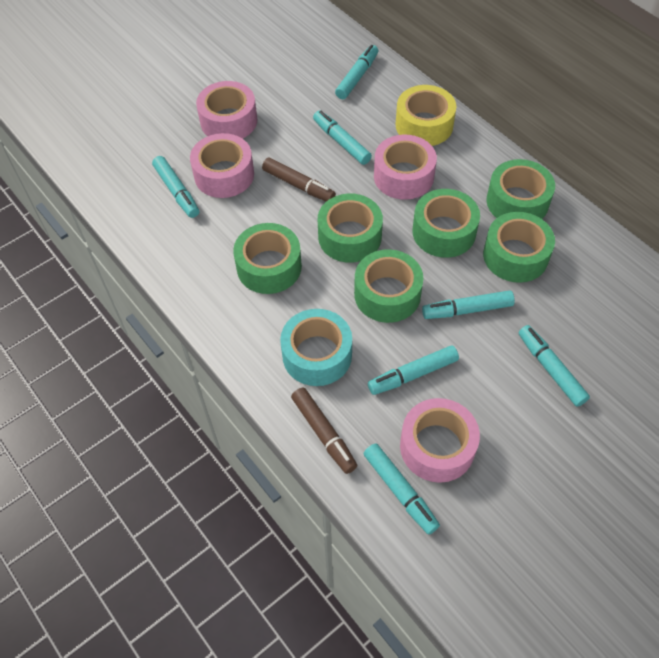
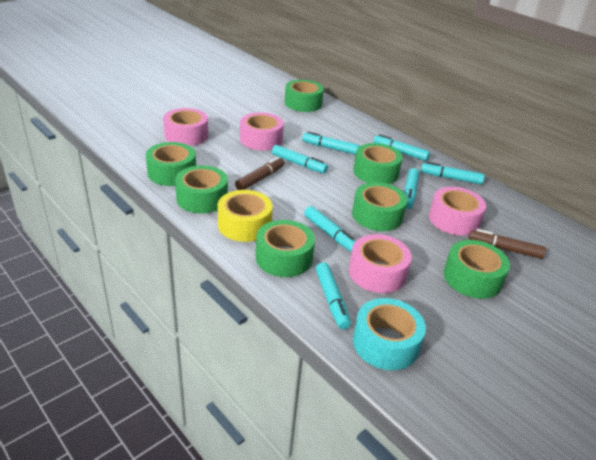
green tape: [233,223,302,294] [318,194,383,263] [354,249,424,323] [412,189,480,258] [483,212,555,283] [486,159,555,219] = 6 -> [146,142,196,186] [175,165,228,213] [256,220,315,277] [285,80,324,112] [352,182,407,231] [353,143,403,184] [444,240,510,299] = 7

